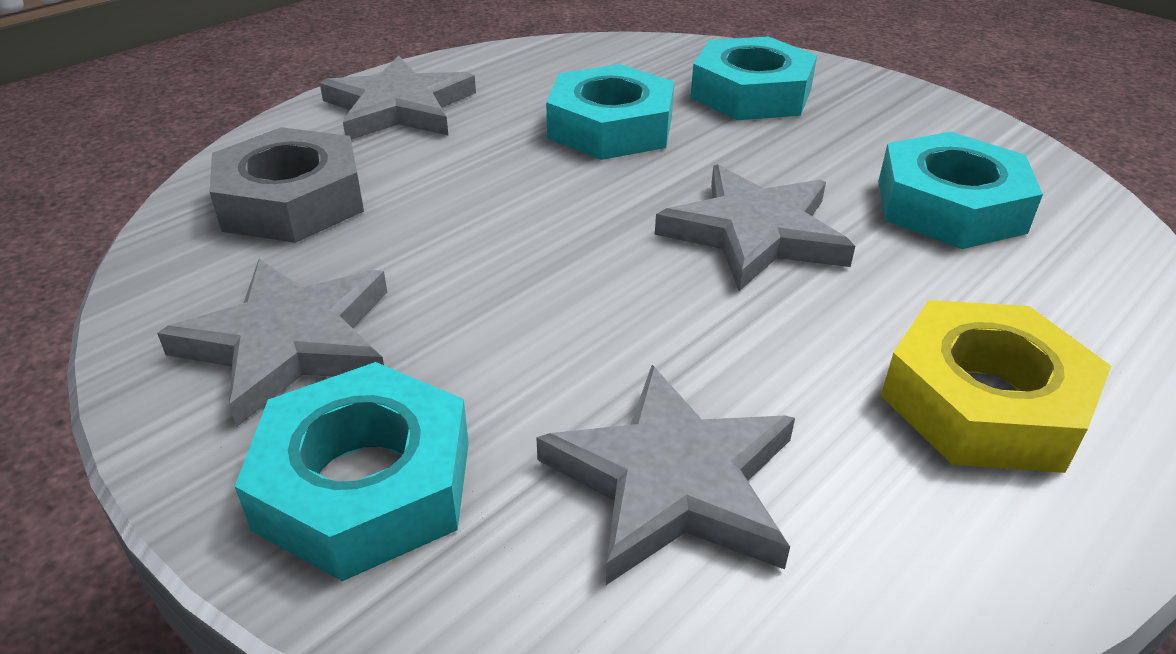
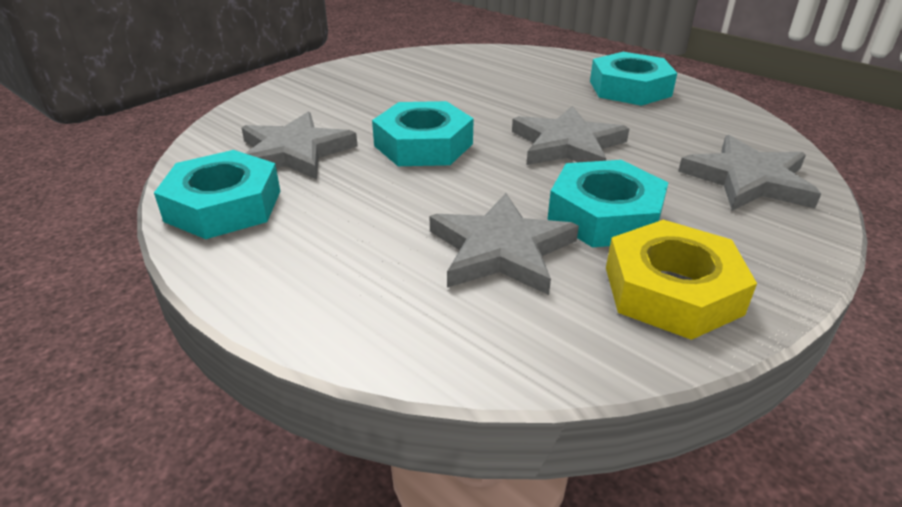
grey nut: [210,127,364,243] = 1 -> none = 0

